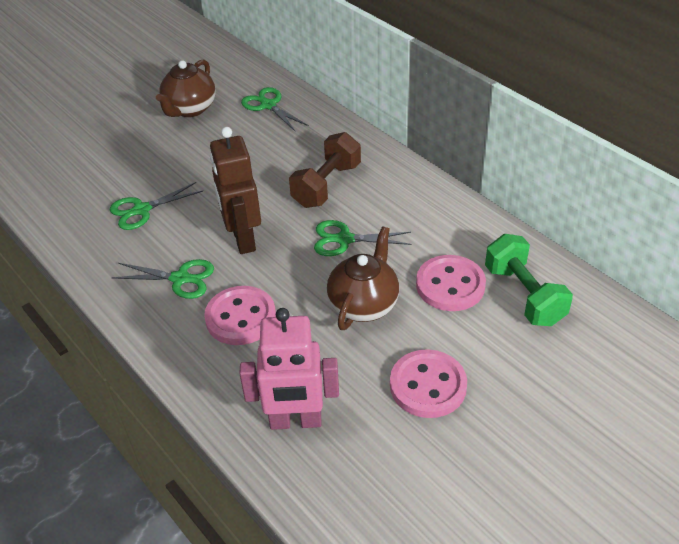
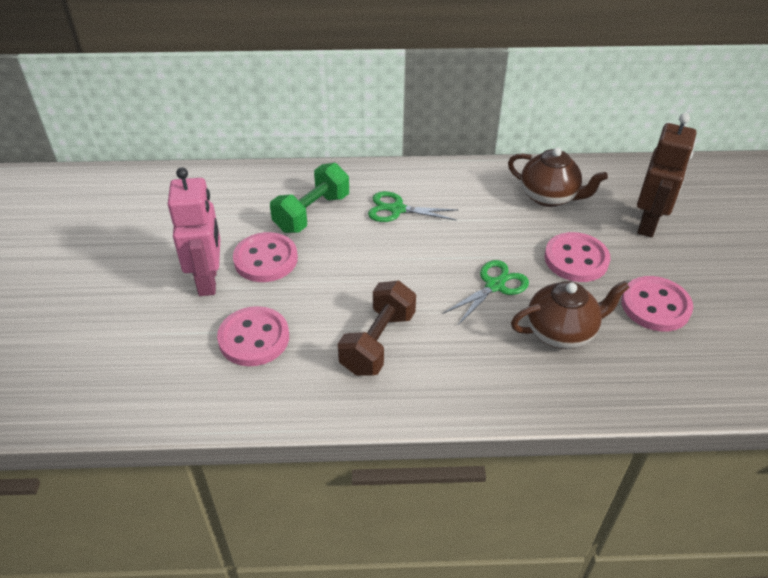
green scissors: [110,182,203,230] [111,259,214,299] [241,87,309,132] [314,220,412,256] = 4 -> [368,191,459,222] [443,260,529,325] = 2
pink button: [204,286,276,345] [390,349,467,418] [416,255,486,311] = 3 -> [217,306,289,366] [233,232,298,282] [545,232,610,282] [621,276,693,332] = 4

